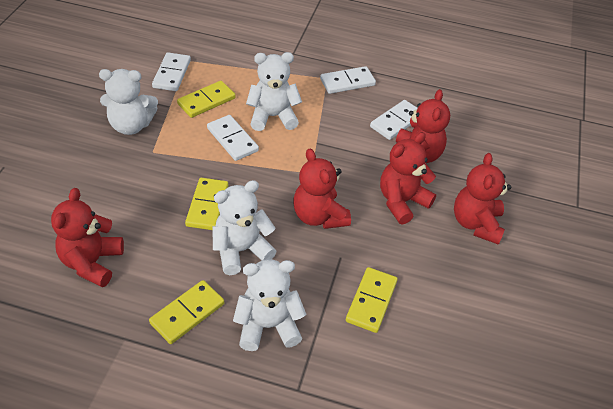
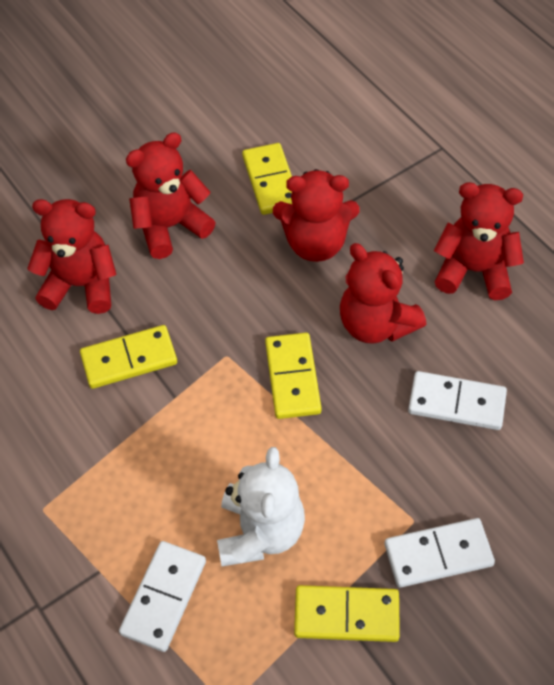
white domino: [152,52,191,91] [207,115,259,161] [320,66,376,94] [370,100,418,140] = 4 -> [119,541,206,652] [385,518,495,588] [408,371,507,430] = 3
white teddy bear: [99,69,158,135] [213,180,277,275] [233,259,307,351] [246,52,302,131] = 4 -> [217,447,305,566] = 1

